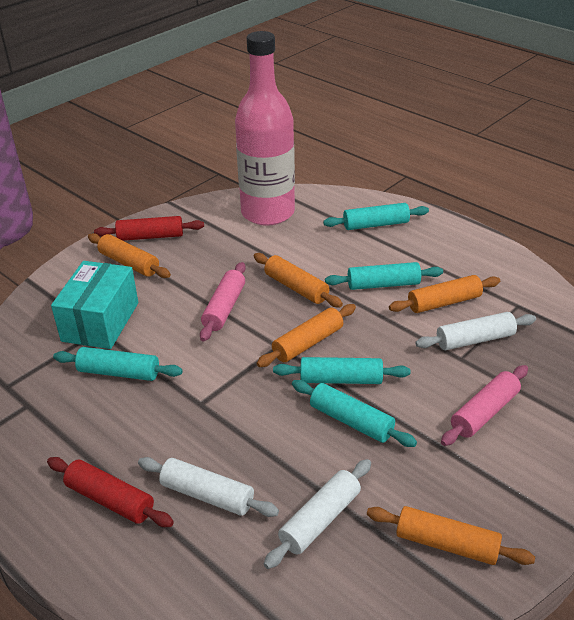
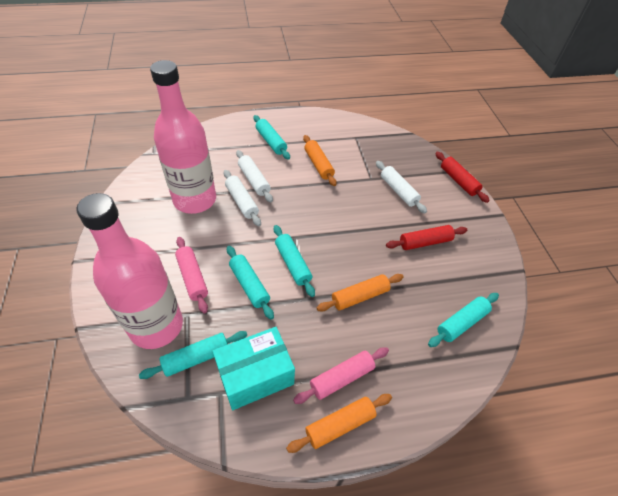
orange rolling pin: [88,233,171,278] [254,253,343,307] [257,304,356,367] [367,506,535,565] [389,275,500,313] = 5 -> [286,394,392,453] [303,135,337,186] [316,274,404,312] = 3
pink bottle: [235,31,295,226] = 1 -> [76,193,183,349] [150,60,216,214] = 2

